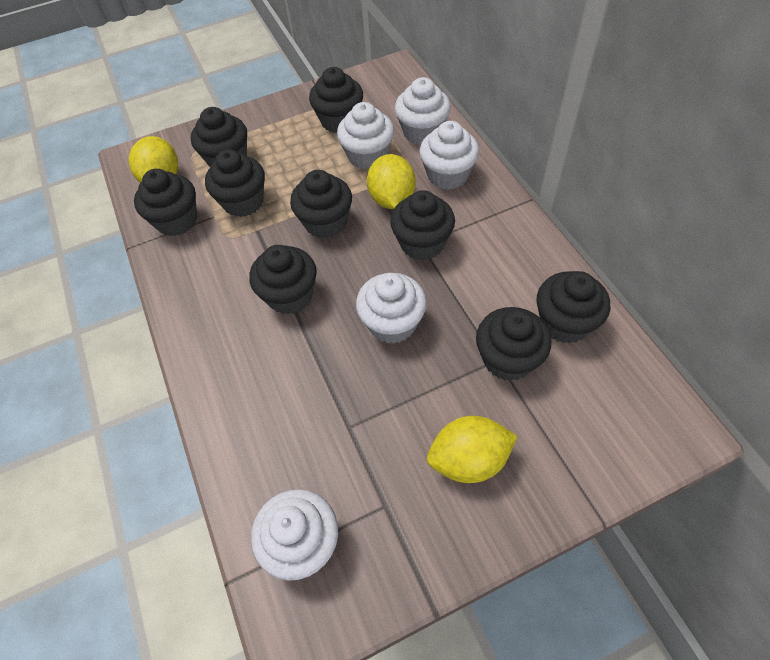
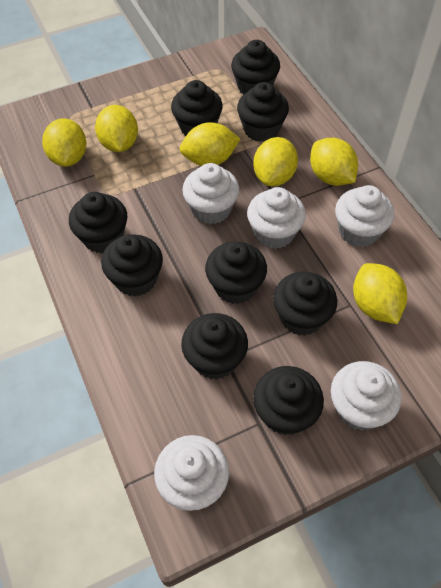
yellow lemon: [129,136,178,183] [367,154,415,209] [427,416,518,483] = 3 -> [42,118,87,167] [95,105,138,152] [180,122,240,166] [253,137,298,186] [310,138,358,186] [353,263,407,324] = 6

